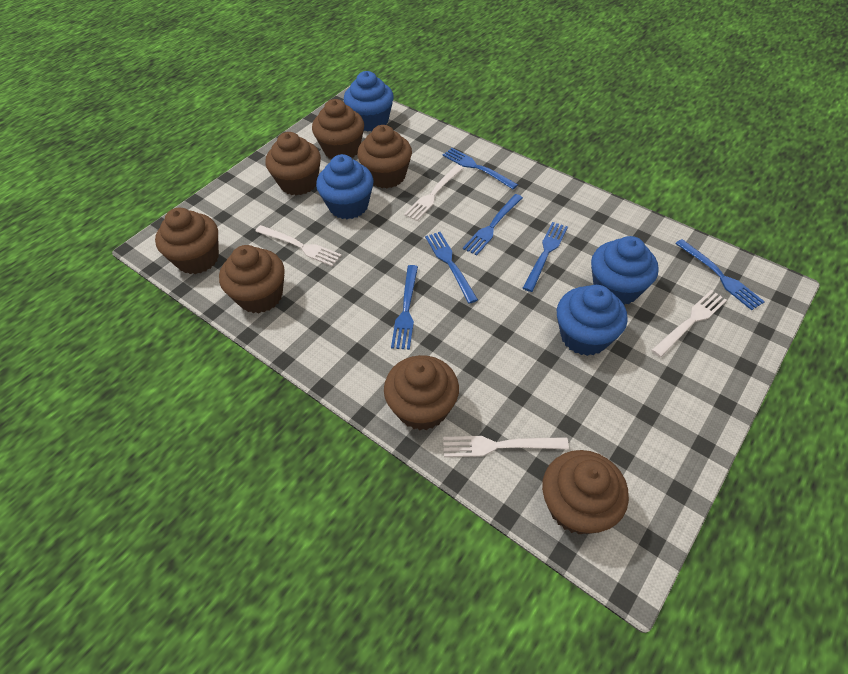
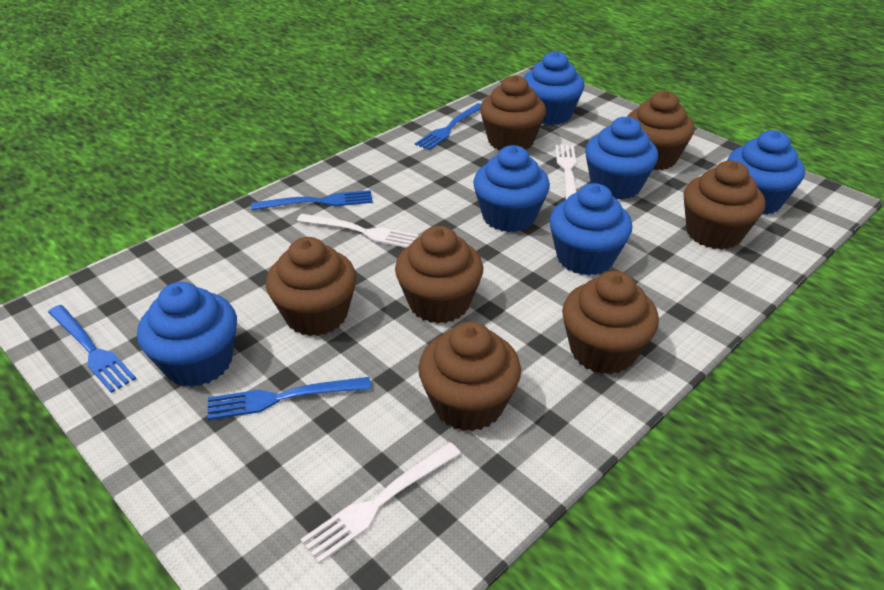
blue cupcake: [316,154,374,219] [344,71,394,132] [557,285,628,356] [591,236,659,305] = 4 -> [137,282,237,387] [473,145,550,232] [524,51,584,125] [549,183,632,276] [585,116,658,199] [727,130,805,215] = 6
blue fork: [391,265,418,350] [425,232,478,304] [443,148,518,189] [463,194,523,256] [523,222,568,292] [675,239,765,310] = 6 -> [48,305,136,393] [207,377,371,420] [251,190,373,210] [415,103,481,150] = 4
white fork: [255,225,342,266] [404,164,464,221] [443,436,569,457] [651,290,727,357] = 4 -> [297,214,419,248] [300,442,461,564] [555,144,577,200] = 3

